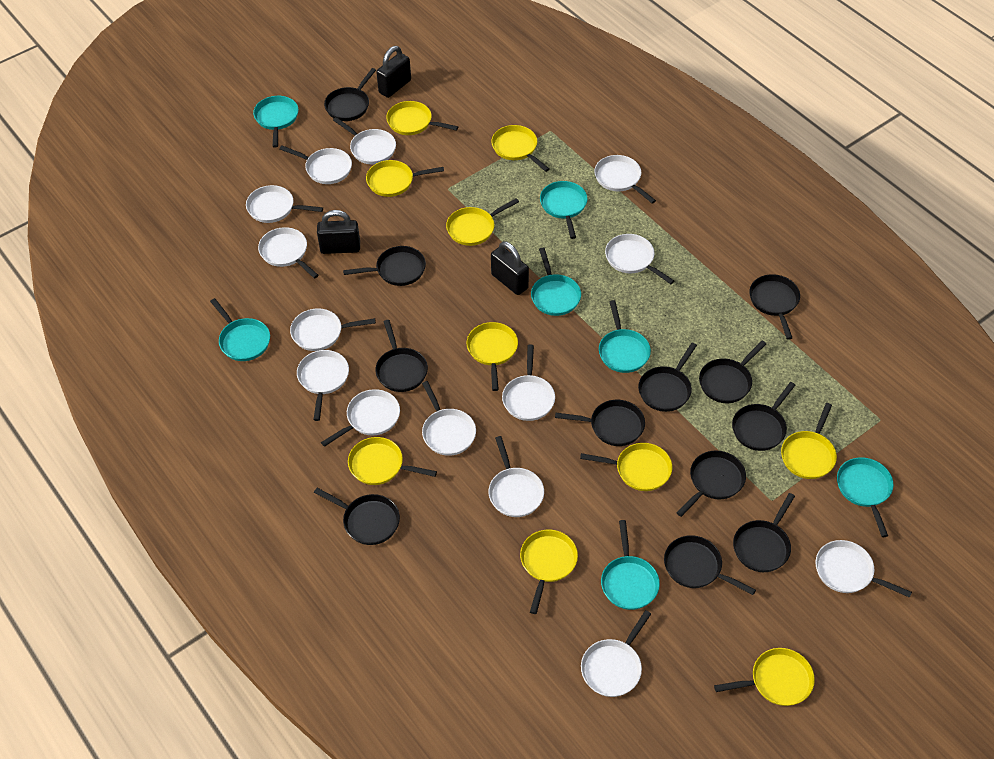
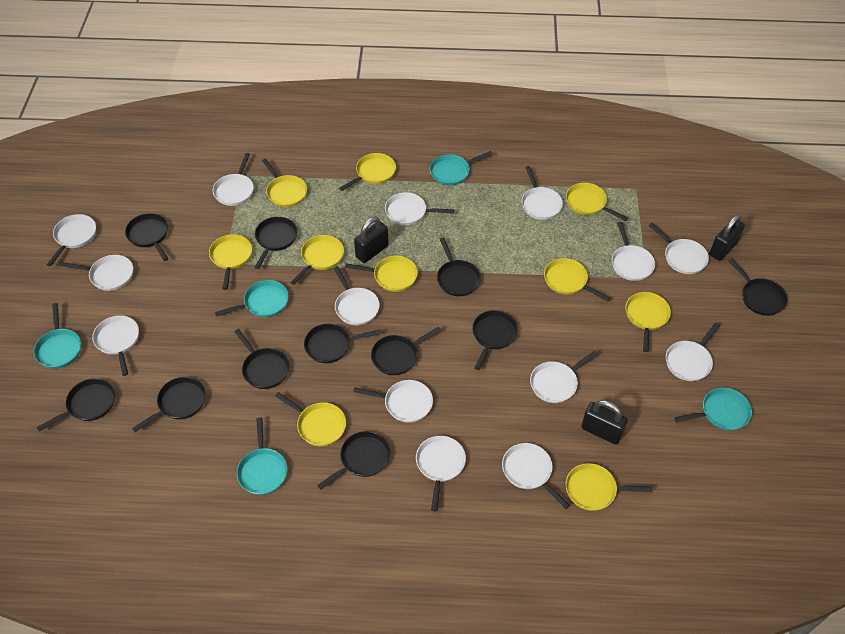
black pan: [314,488,400,545] [324,68,376,121] [343,246,426,286] [375,320,428,392] [555,400,645,446] [638,343,697,412] [664,535,756,595] [676,450,746,517] [699,340,766,403] [732,382,795,451] [733,493,795,572] [749,274,800,340] = 12 -> [37,378,115,432] [125,213,169,261] [132,377,206,432] [234,329,289,389] [255,217,297,269] [304,324,381,363] [317,431,391,490] [371,326,441,375] [437,237,481,296] [472,310,518,370] [728,259,788,316] = 11
turquoise pan: [210,298,270,361] [253,96,299,148] [531,248,581,316] [540,181,588,239] [599,300,651,373] [601,520,660,610] [837,457,893,537] = 7 -> [34,303,81,369] [215,280,289,317] [237,417,288,495] [430,151,492,185] [675,387,752,431] = 5

